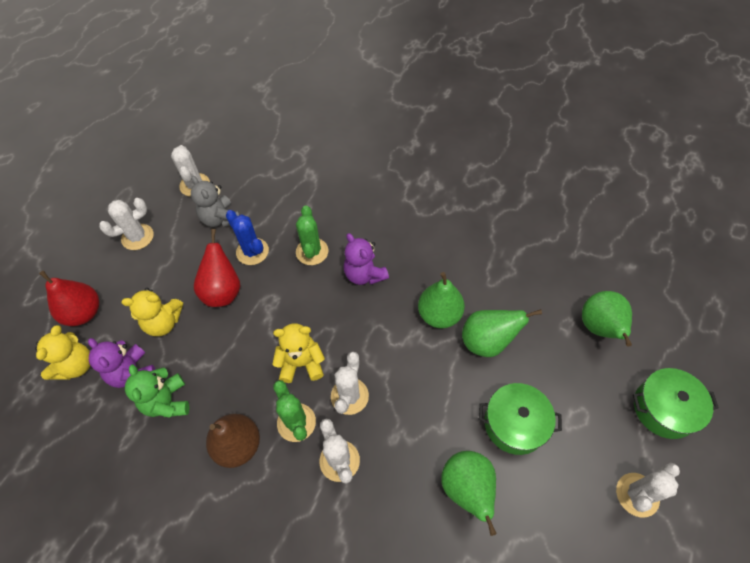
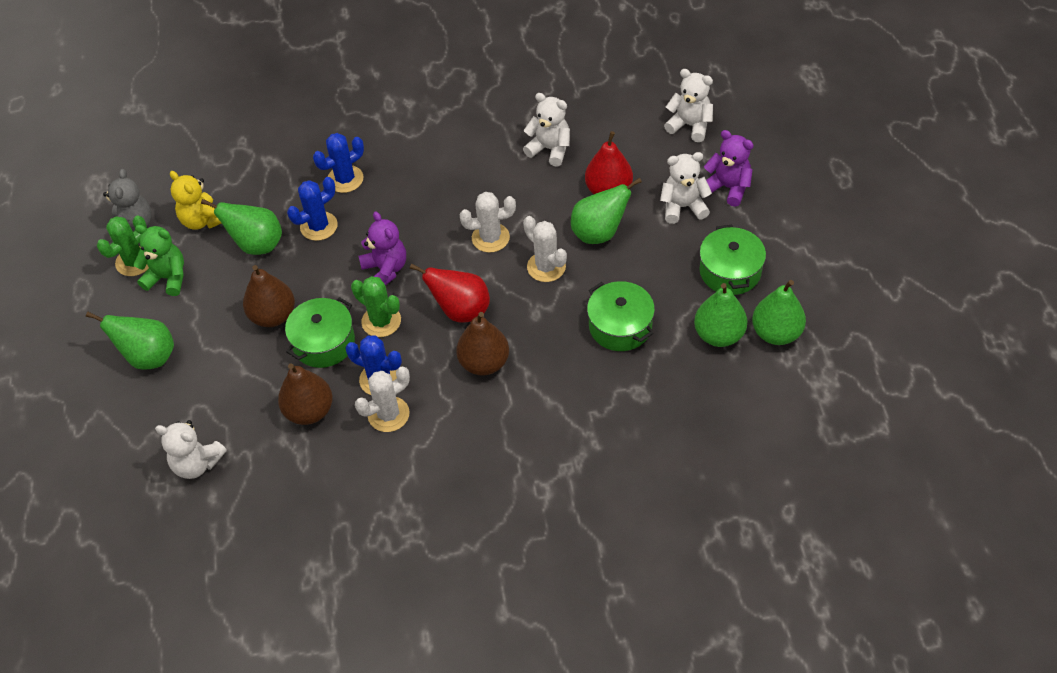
blue cactus: [226,210,269,265] = 1 -> [287,177,338,241] [313,133,364,193] [345,335,402,395] = 3
brown pear: [206,414,260,468] = 1 -> [243,265,295,327] [278,363,333,425] [456,312,509,376] = 3
green pear: [418,272,465,328] [441,451,497,536] [462,309,542,357] [582,291,632,347] = 4 -> [86,312,174,370] [201,199,282,255] [571,178,642,244] [694,283,748,347] [752,280,806,345] = 5
green pot: [479,383,562,455] [633,368,719,439] = 2 -> [285,297,355,368] [587,281,655,351] [699,225,766,295] = 3
white cactus: [99,198,154,250] [171,145,210,197] [319,419,360,484] [331,352,369,415] [616,463,680,518] = 5 -> [355,367,410,432] [459,192,516,253] [523,216,567,282] = 3
white teddy bear: none = 0 -> [155,420,227,479] [523,93,570,167] [660,152,712,224] [664,69,713,142] = 4
yellow teddy bear: [35,325,91,380] [121,288,183,336] [272,323,325,383] = 3 -> [170,171,221,229] = 1

